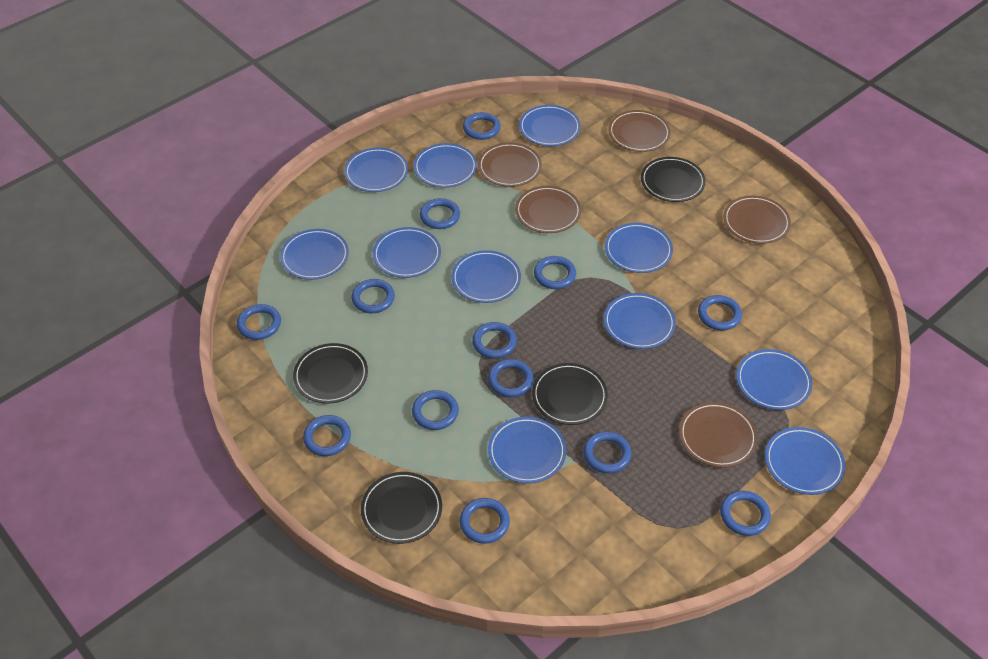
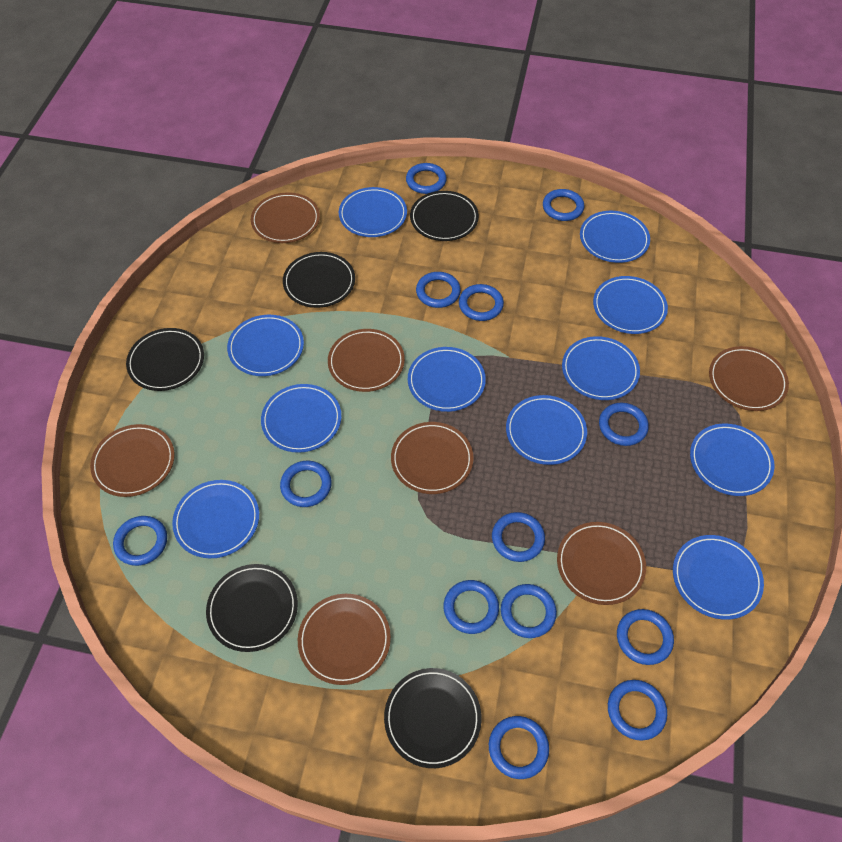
black plate: [293,343,368,404] [361,472,442,544] [532,363,608,425] [641,157,706,202] = 4 -> [126,328,204,391] [206,564,298,652] [283,252,355,308] [384,668,482,768] [410,191,479,241] = 5
brown plate: [478,143,542,187] [515,186,581,233] [608,110,671,152] [679,402,757,468] [723,195,791,244] = 5 -> [90,424,175,497] [251,192,320,243] [298,594,391,685] [328,329,405,392] [391,422,473,494] [557,522,646,605] [709,346,789,411] = 7

